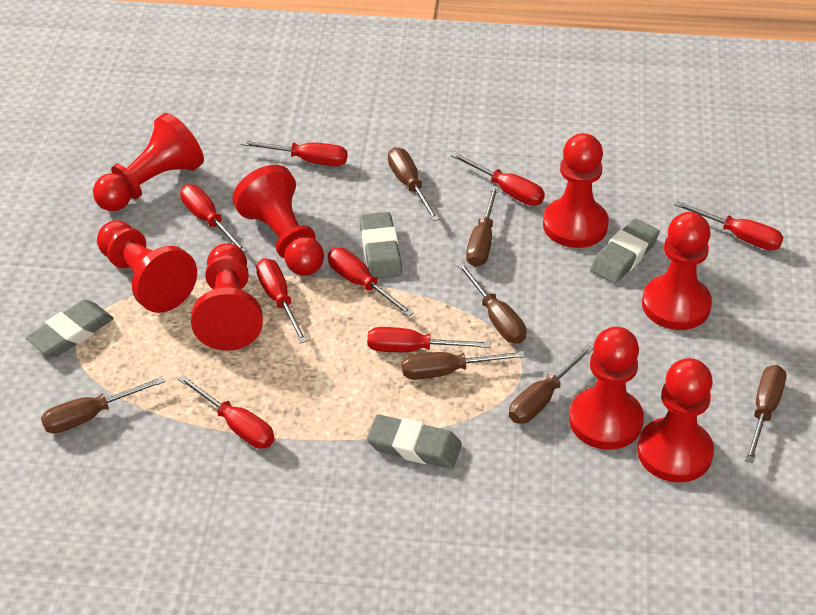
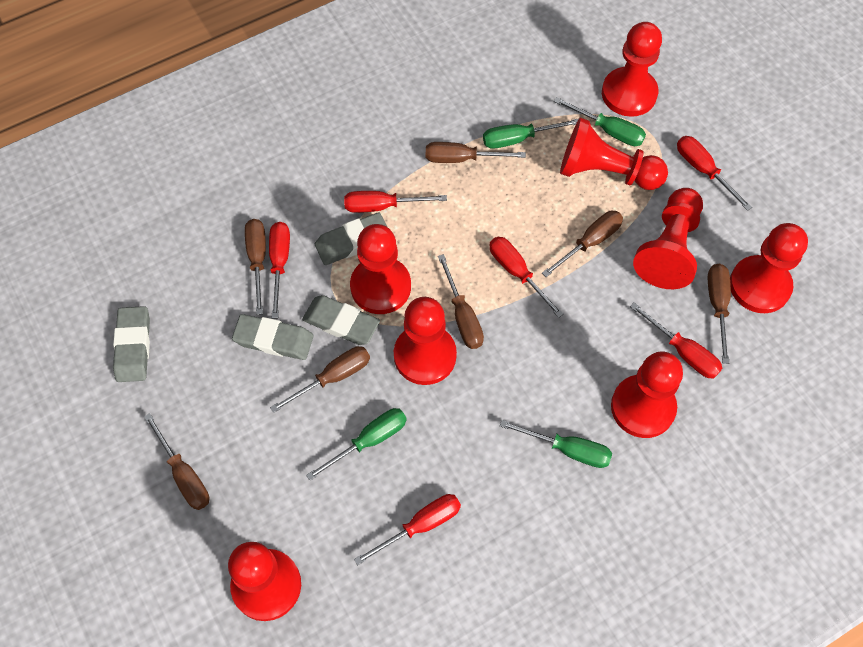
green screwdriver: none = 0 -> [306,408,407,481] [483,119,578,149] [500,420,612,468] [554,97,646,146] = 4
red screwdriver: [178,375,275,449] [180,184,248,252] [241,140,347,166] [256,258,308,343] [328,248,414,317] [367,327,490,352] [451,152,545,206] [674,201,783,250] = 8 -> [269,222,290,318] [344,191,447,213] [354,494,461,565] [490,237,564,318] [630,302,722,379] [677,136,752,211] = 6

